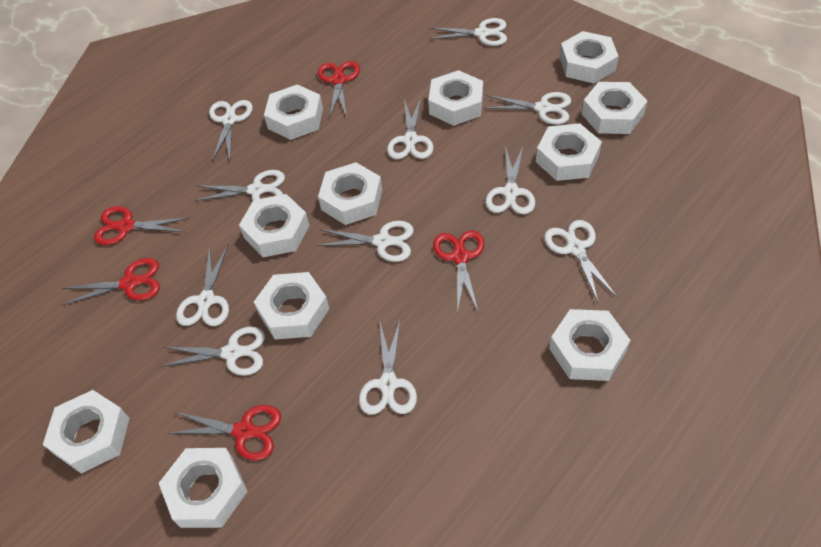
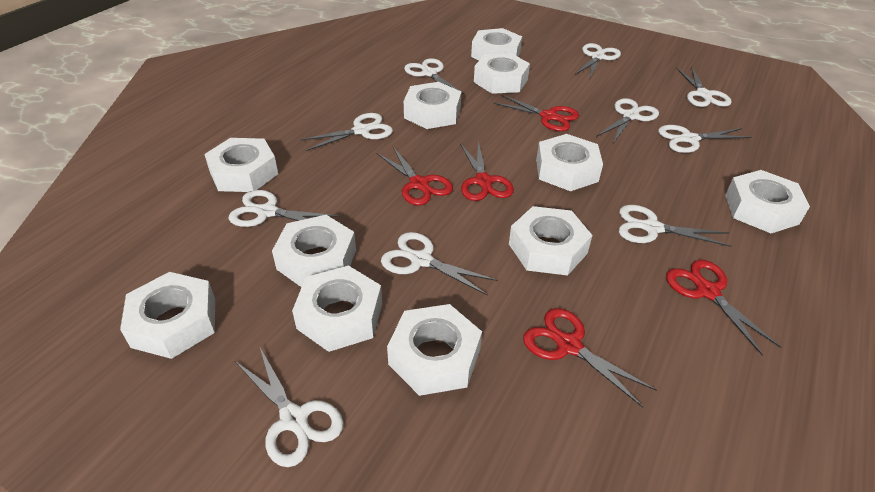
white scissors: [160,327,265,376] [176,245,229,326] [194,170,285,201] [209,100,253,161] [316,221,414,262] [359,321,417,415] [387,98,433,159] [429,18,507,46] [484,92,571,125] [486,146,535,214] [544,220,617,302] = 11 -> [229,190,339,227] [235,348,343,467] [300,113,393,151] [381,232,498,295] [404,58,464,94] [575,43,621,78] [596,98,659,143] [619,205,731,247] [658,125,752,153] [676,67,732,107] = 10

